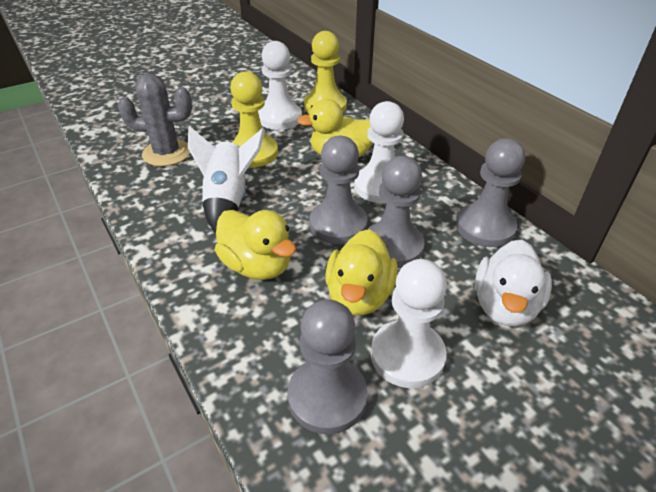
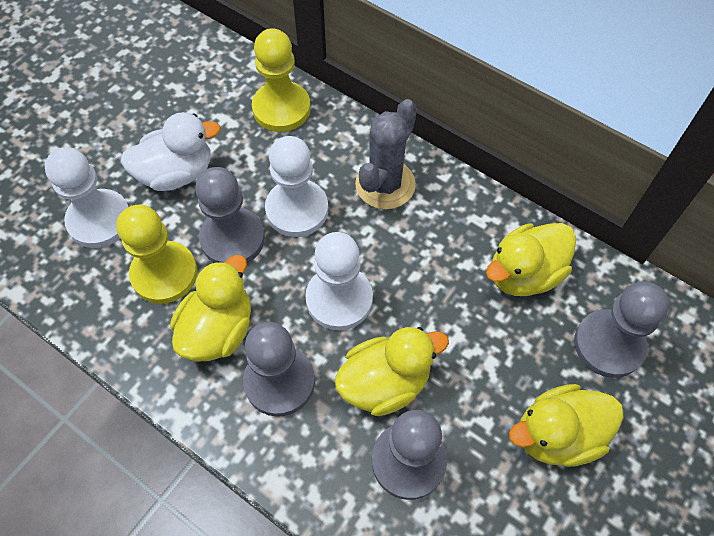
white rocket: [188,126,265,233] = 1 -> none = 0
yellow duck: [215,210,296,280] [297,99,373,157] [325,229,398,315] = 3 -> [170,255,251,361] [335,327,449,416] [486,223,576,296] [509,384,624,467] = 4

